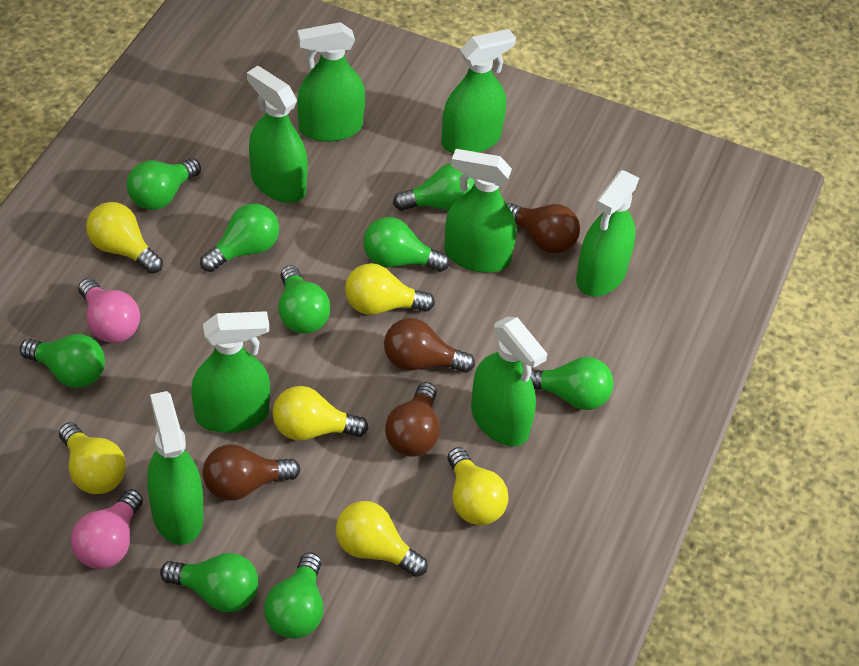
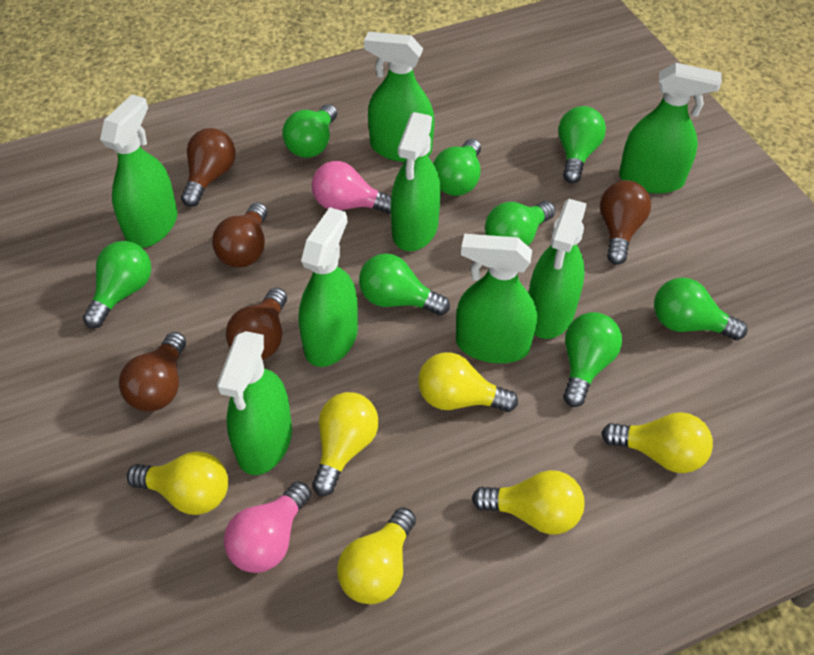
brown light bulb: [202,444,300,500] [384,318,475,373] [385,382,440,456] [507,203,580,254] = 4 -> [119,332,186,412] [181,128,236,207] [212,202,267,268] [226,288,287,360] [600,180,651,265] = 5
green light bulb: [20,334,105,388] [127,158,201,210] [160,553,258,612] [200,203,279,272] [264,552,323,639] [278,265,331,334] [363,217,450,272] [393,163,474,211] [530,357,614,410] = 9 -> [83,241,151,328] [282,104,337,158] [359,253,450,316] [433,139,481,196] [485,201,555,246] [558,106,606,183] [563,312,622,407] [654,278,747,340] = 8

